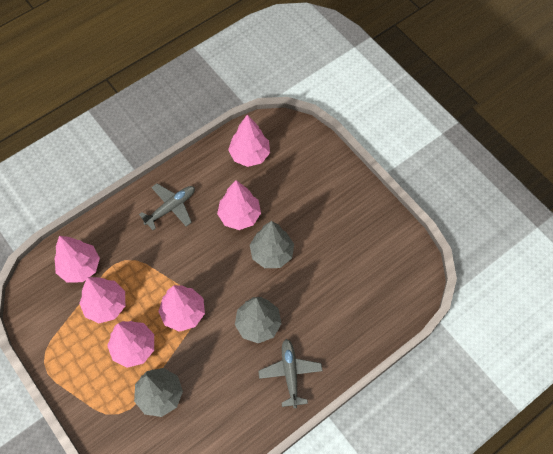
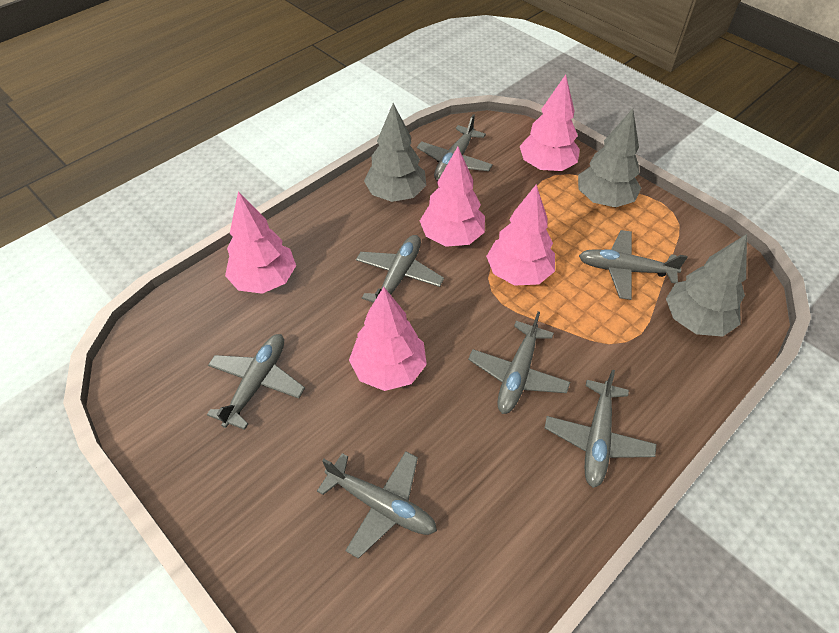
grey plane: [139,184,195,230] [258,339,322,408] = 2 -> [207,334,305,430] [317,451,437,559] [356,235,444,303] [417,114,493,181] [468,311,570,414] [545,370,656,488] [579,230,688,300] = 7
pink tree: [54,236,100,283] [79,277,125,323] [107,321,154,368] [158,285,205,332] [217,180,261,230] [228,115,270,167] = 6 -> [225,191,296,294] [349,287,427,391] [420,147,485,247] [486,184,555,286] [520,75,580,171] = 5

